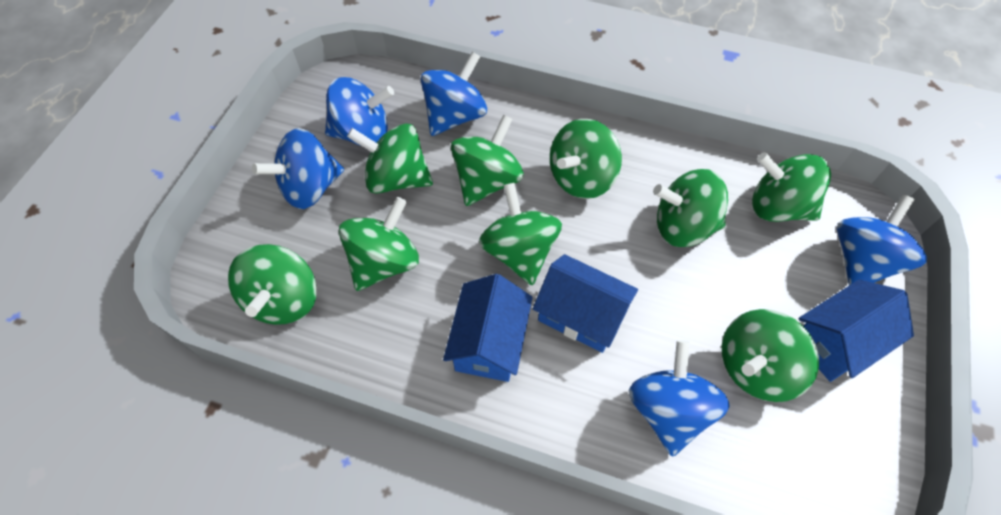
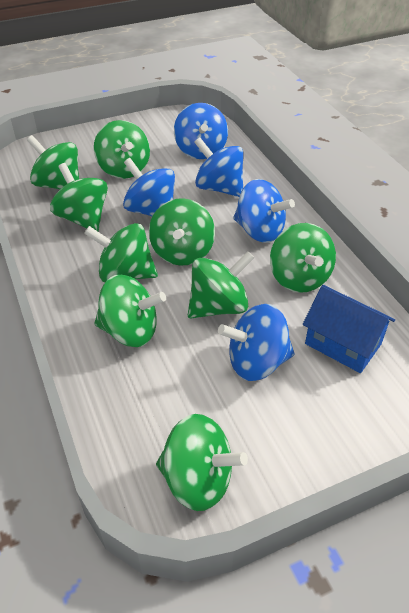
blue house: [443,274,533,382] [533,254,638,353] [799,280,914,382] = 3 -> [303,285,395,373] = 1

